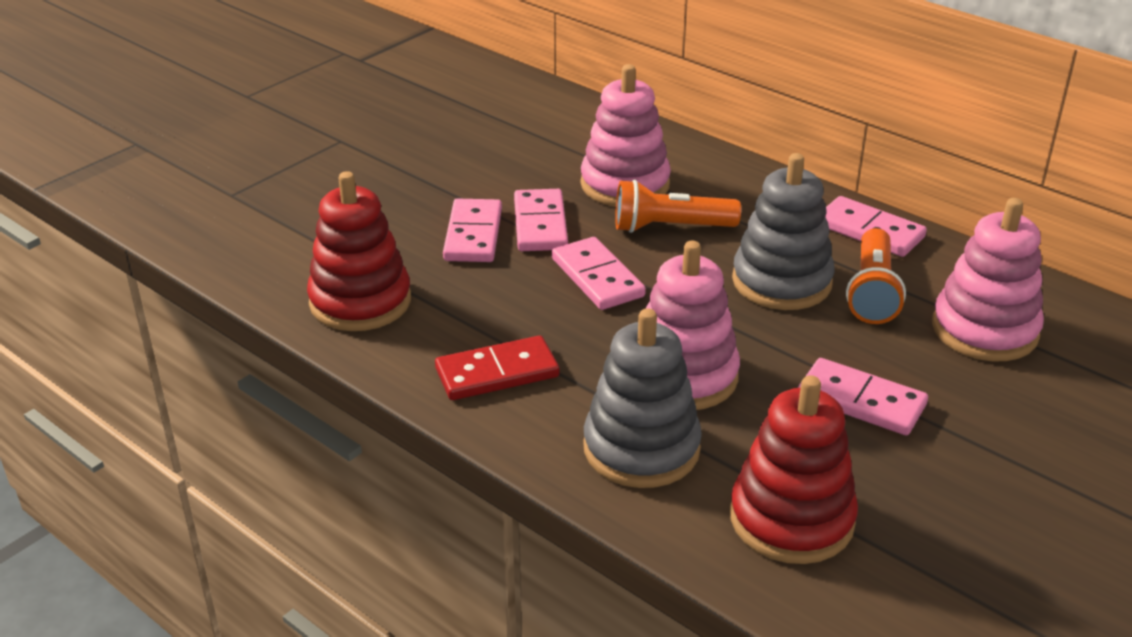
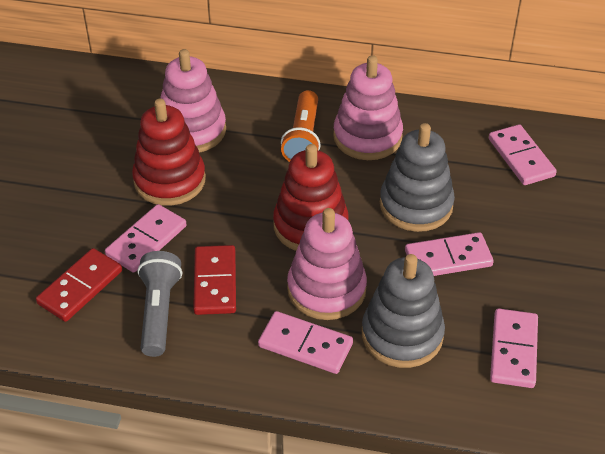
grey flashlight: none = 0 -> [137,251,182,357] = 1
orange flashlight: [615,180,741,233] [846,228,906,324] = 2 -> [281,90,321,162] = 1
red domino: [435,336,559,400] = 1 -> [36,248,122,322] [193,245,236,315] = 2

